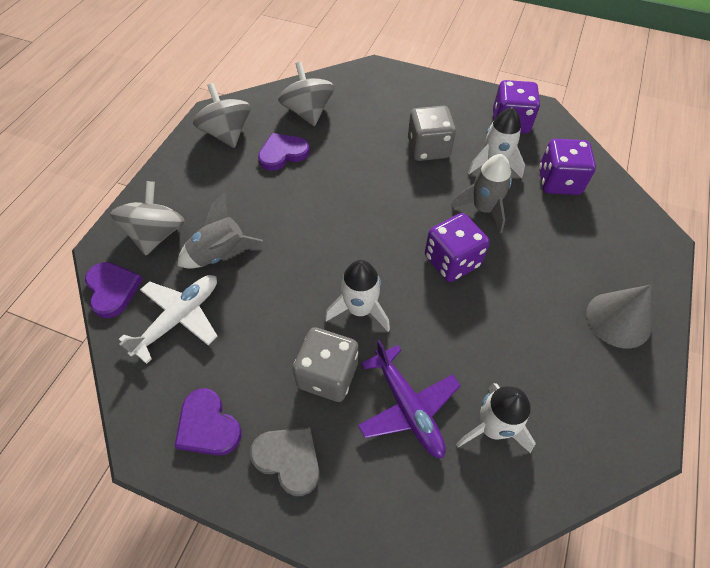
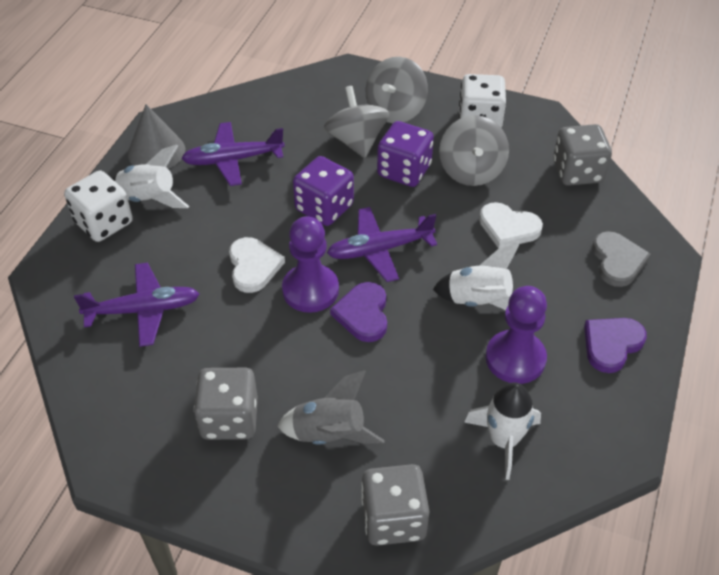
grey dice: [293,327,358,402] [408,106,456,161] = 2 -> [194,368,258,440] [361,464,430,546] [553,124,612,186] = 3
grey rocket: [178,192,263,269] [451,154,512,233] = 2 -> [277,370,385,445] = 1
purple dice: [425,213,490,282] [493,80,540,133] [539,139,596,195] = 3 -> [293,156,354,226] [377,121,434,187] = 2
purple heart: [85,262,143,318] [174,388,242,456] [258,133,310,171] = 3 -> [330,282,387,342] [584,318,647,373] = 2
purple pawn: none = 0 -> [282,216,339,313] [486,286,547,384] = 2
purple plane: [358,340,461,458] = 1 -> [74,262,199,347] [181,122,285,186] [327,207,437,282] = 3
white dice: none = 0 -> [64,171,133,242] [459,74,506,127] = 2
white heart: none = 0 -> [229,237,285,293] [479,202,543,249] = 2
white plane: [119,275,218,364] = 1 -> none = 0

